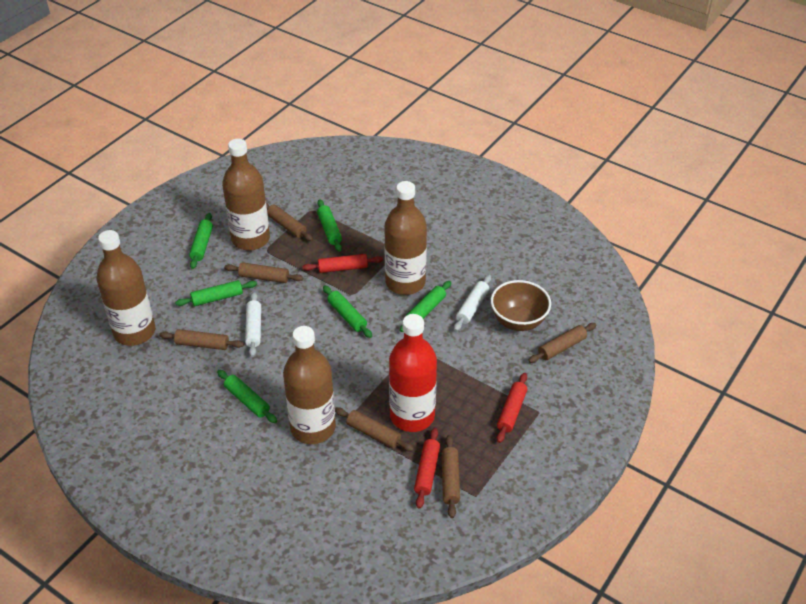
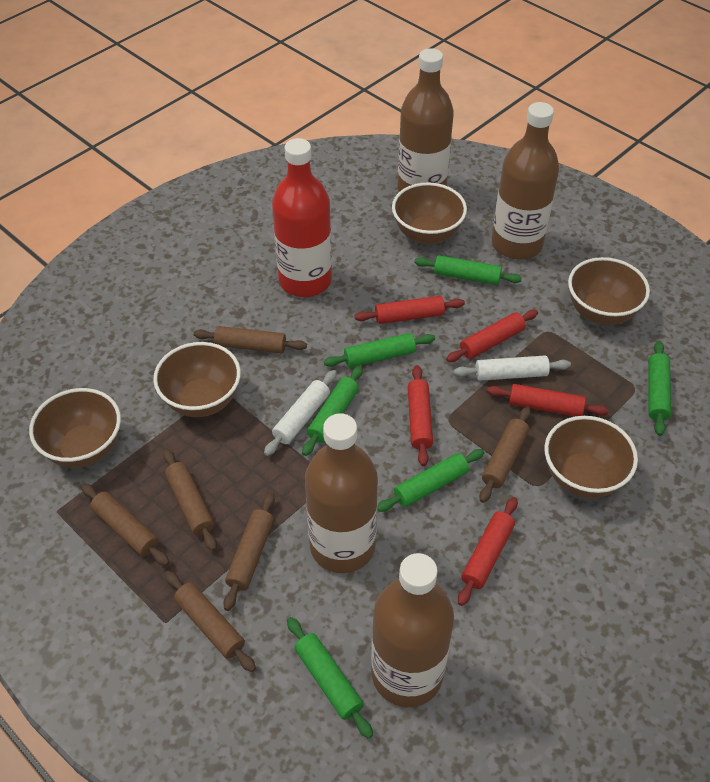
brown bowl: [491,280,551,331] = 1 -> [29,388,121,468] [153,342,241,417] [392,182,467,245] [544,416,638,498] [568,257,650,325] = 5
red rolling pin: [302,254,383,273] [414,428,440,509] [497,373,527,443] = 3 -> [354,296,465,324] [408,365,433,466] [446,310,538,362] [458,497,518,606] [487,384,609,416] = 5

